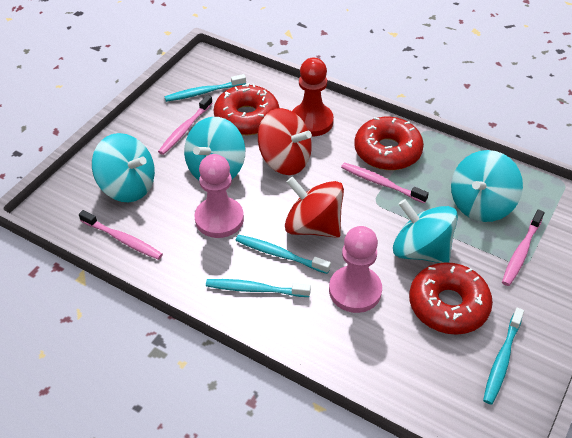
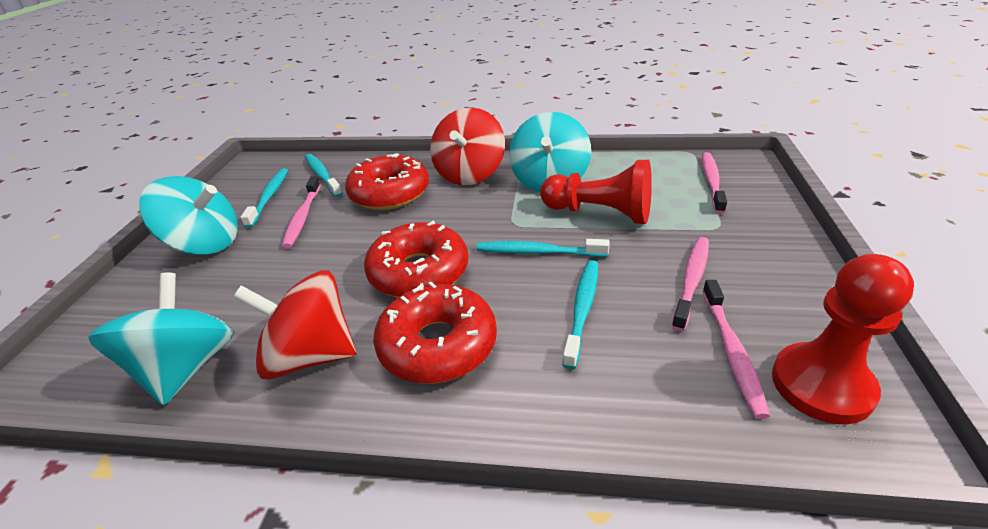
pink pawn: [195,154,244,238] [329,226,382,313] = 2 -> none = 0
red pawn: [292,58,334,137] = 1 -> [540,160,652,224] [772,254,914,424] = 2
turquoise spinning top: [92,133,155,202] [184,117,245,180] [393,199,458,263] [451,150,523,222] = 4 -> [88,273,235,406] [139,176,238,255] [509,112,591,192] = 3

